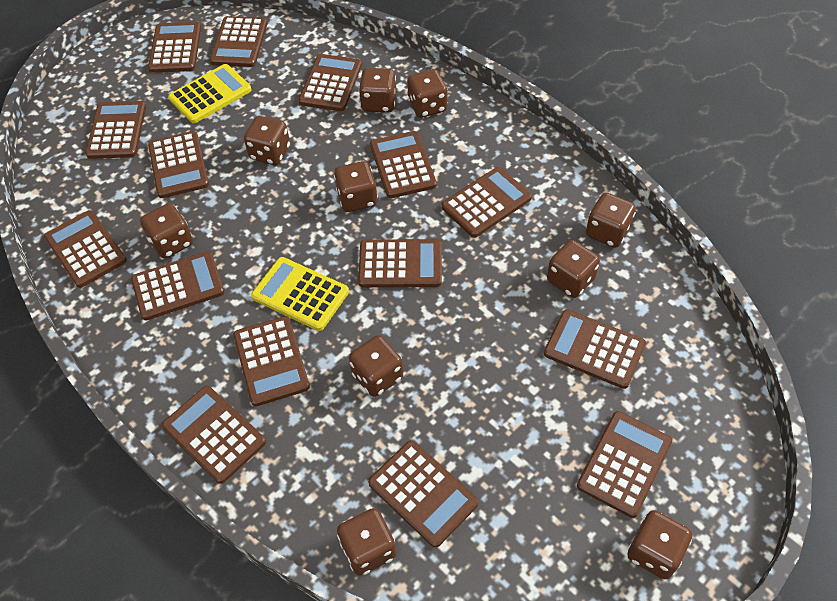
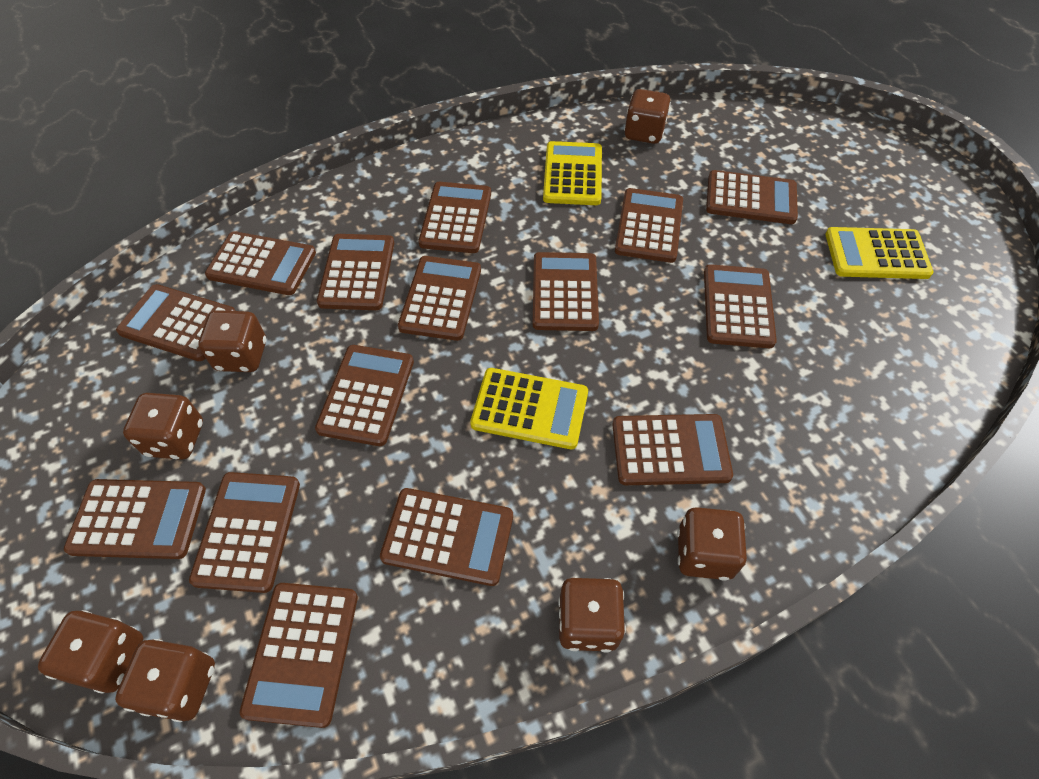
brown dice: [140,203,193,259] [244,116,290,165] [334,161,378,212] [337,508,396,576] [349,335,403,397] [359,68,396,113] [407,69,448,118] [547,240,600,298] [586,193,636,248] [627,510,692,579] = 10 -> [38,610,143,694] [115,639,215,722] [123,393,203,460] [199,310,266,372] [558,578,626,653] [624,89,671,144] [677,507,747,581] = 7
yellow calculator: [168,64,252,123] [251,257,349,331] = 2 -> [470,368,588,449] [543,141,602,205] [825,227,934,279] = 3

